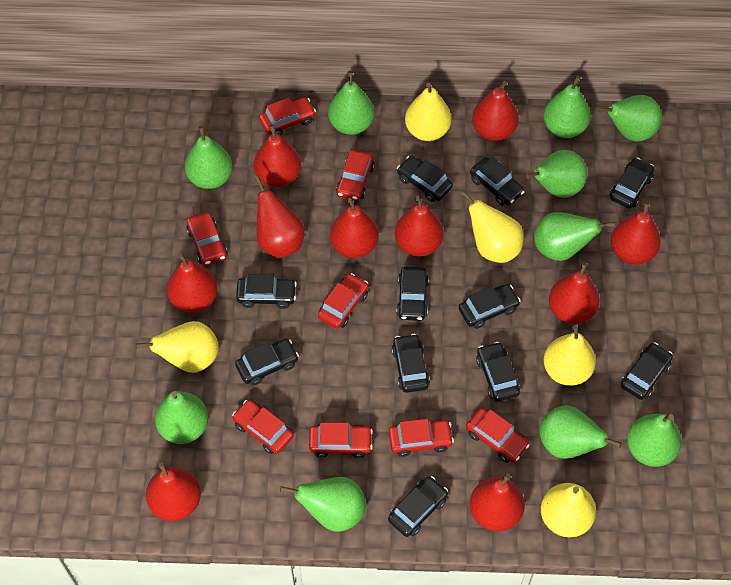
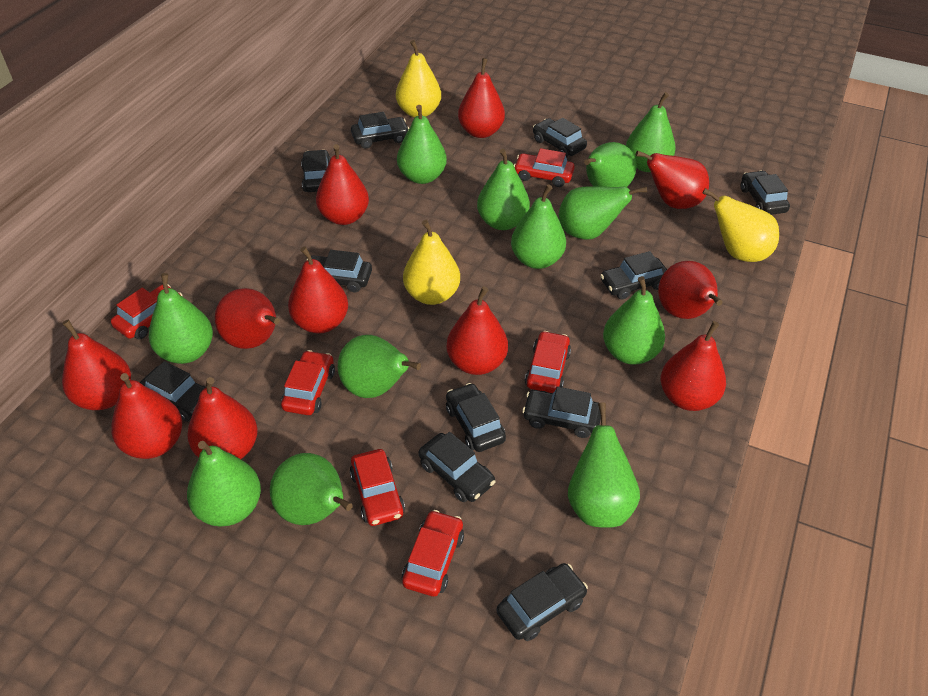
green pear: [155,391,208,444] [185,126,233,189] [280,477,366,532] [328,71,374,135] [526,150,587,198] [534,212,615,261] [540,405,622,459] [543,75,590,138] [598,95,662,142] [627,414,682,467] = 10 -> [149,273,213,364] [187,441,261,526] [270,453,353,525] [338,335,421,398] [397,105,447,184] [477,149,530,230] [511,184,566,269] [559,186,647,240] [568,402,640,528] [584,142,636,187] [603,276,665,365] [626,92,676,172] = 12
red car: [186,212,227,265] [232,400,294,454] [259,97,316,135] [309,422,373,458] [318,273,369,329] [336,150,375,201] [389,419,454,457] [466,408,530,463] = 8 -> [111,284,183,339] [281,350,335,415] [350,449,405,526] [402,510,464,597] [514,148,575,187] [525,331,571,393] = 6
red pear: [146,462,201,521] [167,253,217,313] [254,124,301,187] [254,176,305,258] [330,198,379,258] [395,196,444,256] [470,473,525,531] [472,81,519,141] [549,262,600,324] [611,202,661,264] = 10 -> [62,320,131,410] [111,373,182,459] [187,377,258,459] [215,288,280,349] [288,246,348,334] [316,144,369,225] [446,286,508,375] [458,58,505,138] [636,151,709,209] [658,261,723,319] [661,321,726,411] = 11
yellow pear: [135,321,219,373] [405,83,451,141] [460,190,523,263] [541,483,596,537] [543,325,596,386] = 5 -> [396,40,441,118] [403,220,460,305] [703,188,779,262] = 3

